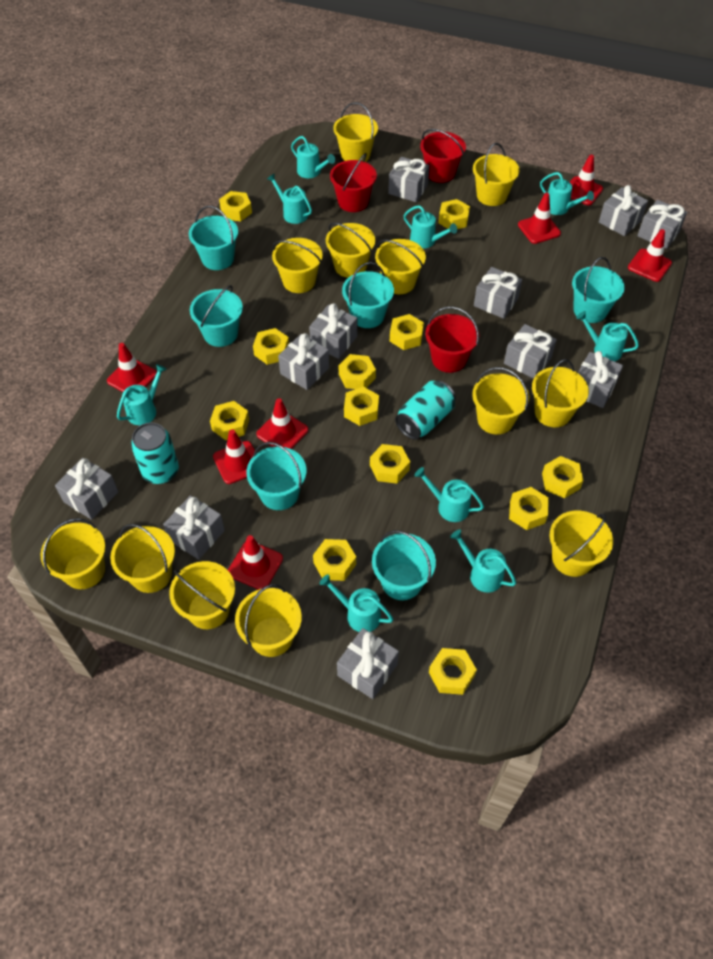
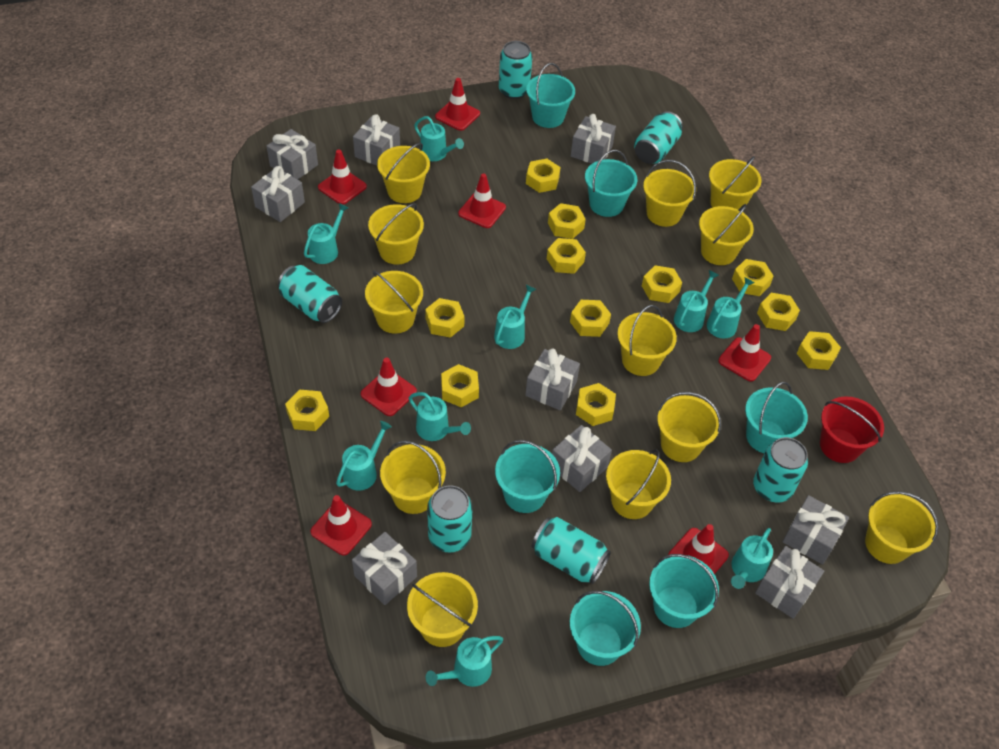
grey gift: [55,458,118,520] [163,495,225,560] [278,333,329,390] [309,303,357,359] [337,628,399,699] [388,157,430,202] [474,267,522,319] [504,324,557,379] [578,351,623,408] [599,185,648,236] [637,200,687,249] = 11 -> [251,166,305,222] [267,129,318,180] [352,532,417,605] [353,114,400,166] [525,349,580,411] [552,425,612,492] [571,114,616,164] [755,546,824,619] [783,495,849,564] = 9
red bucket: [330,153,377,212] [420,129,466,183] [425,306,480,373] = 3 -> [820,396,884,463] = 1
turquoise can: [131,423,179,484] [395,380,456,440] = 2 -> [278,265,342,323] [427,485,473,553] [499,41,532,99] [532,517,611,584] [634,111,683,164] [753,437,808,502] = 6

